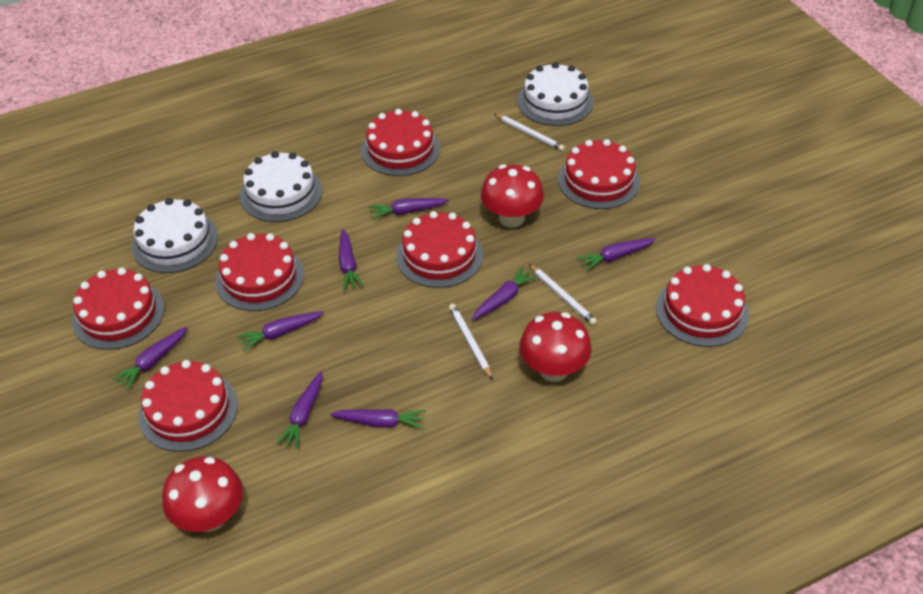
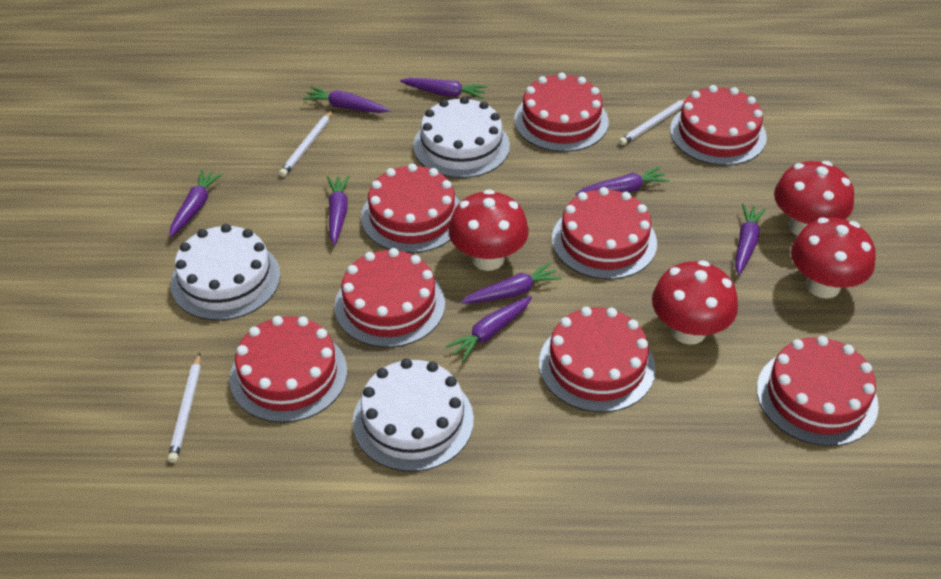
red cake: [72,268,165,350] [139,360,238,452] [215,233,304,311] [361,109,440,176] [396,211,483,288] [558,139,640,209] [656,264,749,347] = 7 -> [230,316,347,423] [334,248,445,348] [361,163,460,253] [514,73,609,152] [539,307,656,413] [552,187,657,279] [670,85,767,166] [757,336,879,446] = 8
red mushroom: [162,456,243,532] [481,164,544,227] [520,312,592,382] = 3 -> [448,189,529,271] [652,260,738,345] [774,161,854,236] [791,217,876,299] = 4

